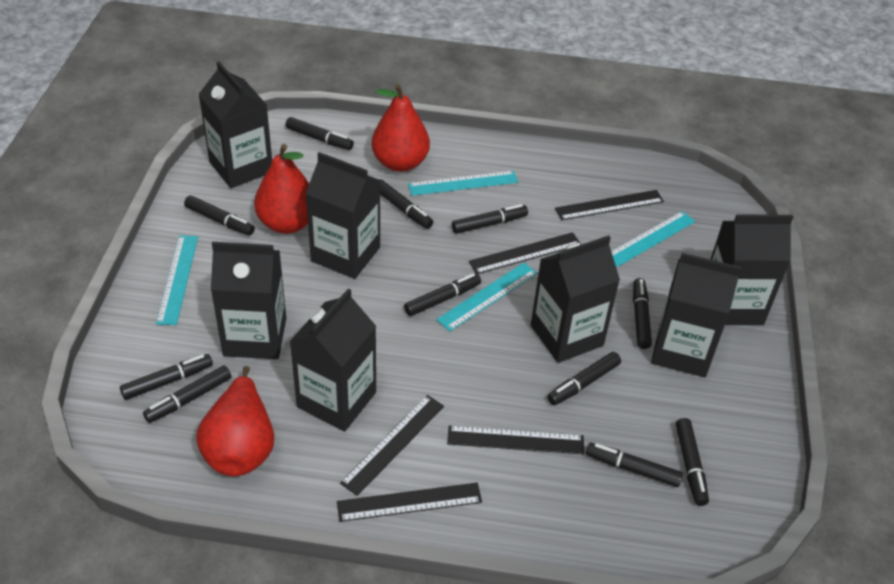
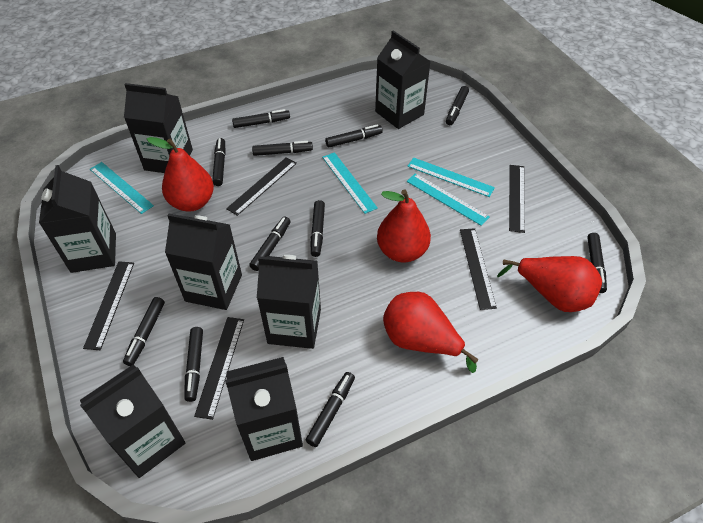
red pear: [196,366,274,476] [254,144,309,234] [372,84,430,172] = 3 -> [147,137,214,212] [377,189,431,262] [383,292,478,373] [497,256,602,312] = 4

